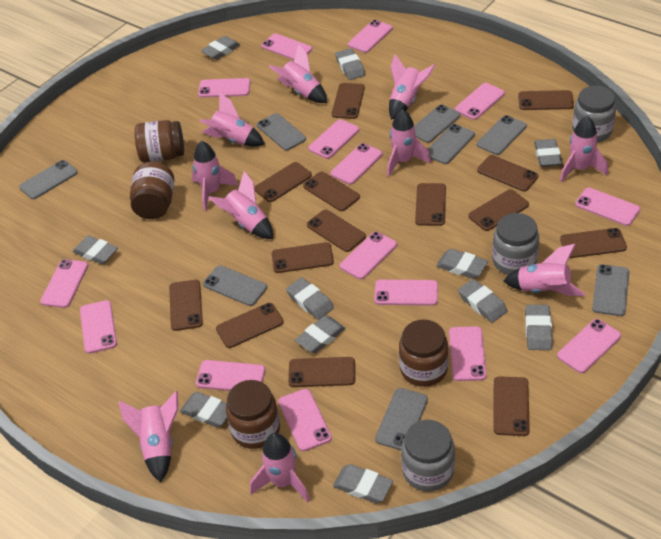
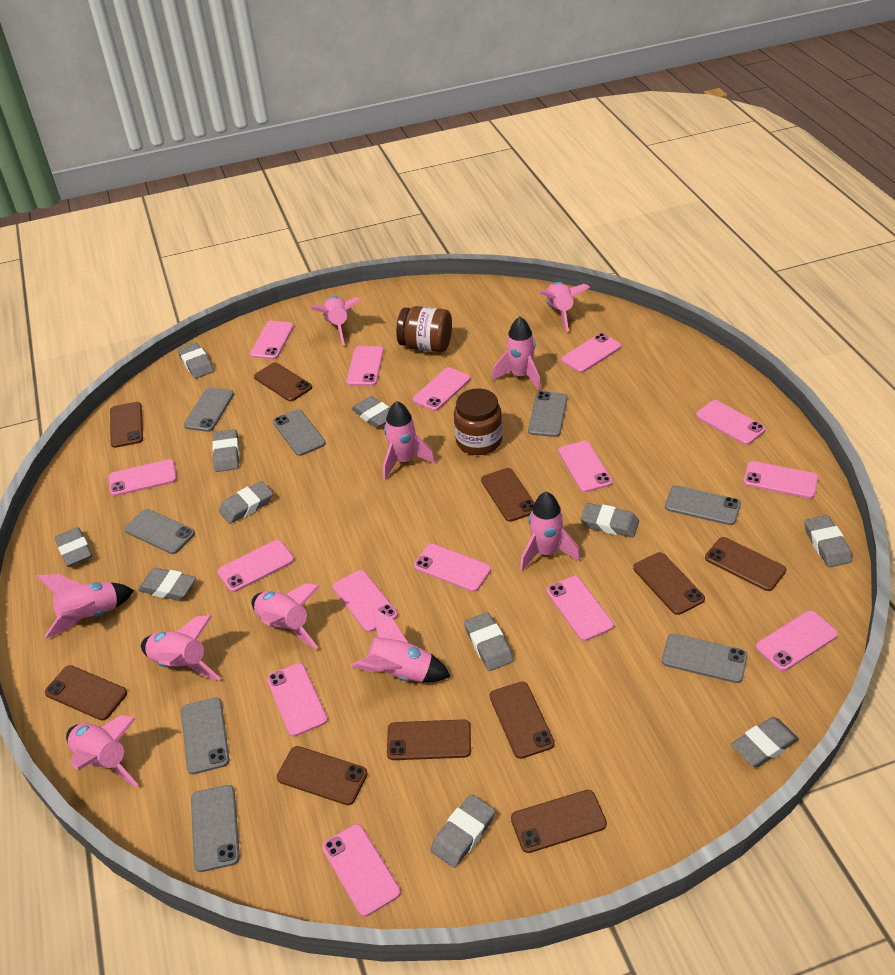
brown jar: [130,162,174,219] [135,120,184,163] [226,380,280,449] [399,320,448,387] = 4 -> [396,306,452,352] [454,388,503,455] = 2
brown phone: [169,280,203,331] [216,303,284,348] [254,162,312,202] [271,242,334,273] [288,357,355,387] [303,172,360,211] [307,210,366,252] [332,83,365,119] [415,183,446,226] [468,189,529,231] [477,155,538,191] [494,376,530,436] [518,90,574,110] [560,228,627,258] = 14 -> [45,665,127,721] [110,402,143,448] [254,362,312,401] [277,746,368,805] [387,719,471,760] [481,468,535,522] [490,682,555,759] [511,790,607,853] [633,552,705,615] [705,537,786,591] = 10
grey jar: [401,420,455,491] [492,213,539,275] [572,86,616,142] = 3 -> none = 0

